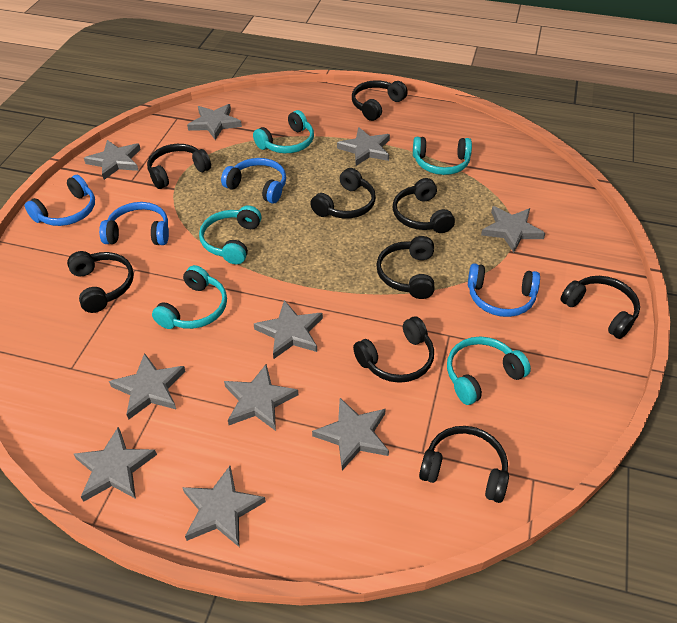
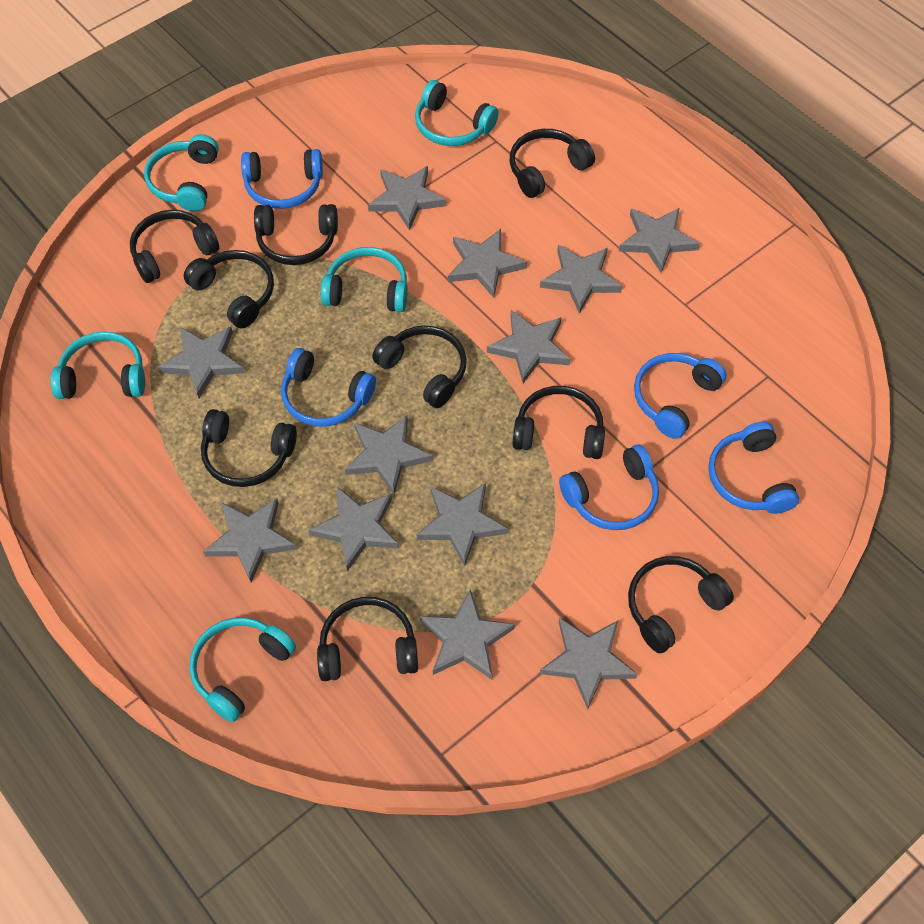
blue headphones: [25,175,95,226] [99,202,169,245] [221,158,286,203] [468,263,540,317] = 4 -> [241,149,323,209] [281,348,376,427] [559,445,659,530] [634,353,727,439] [708,421,799,514] = 5
grey star: [74,427,157,502] [84,140,141,180] [109,353,186,420] [182,466,266,547] [187,104,242,140] [224,364,298,431] [254,300,323,359] [312,398,389,470] [337,127,390,166] [481,206,545,253] = 10 -> [158,327,244,398] [203,499,297,583] [309,487,399,572] [345,415,433,495] [368,166,446,231] [416,483,508,567] [420,589,515,680] [448,229,527,298] [487,310,570,383] [540,245,622,314] [540,618,637,709] [619,208,700,273] = 12

